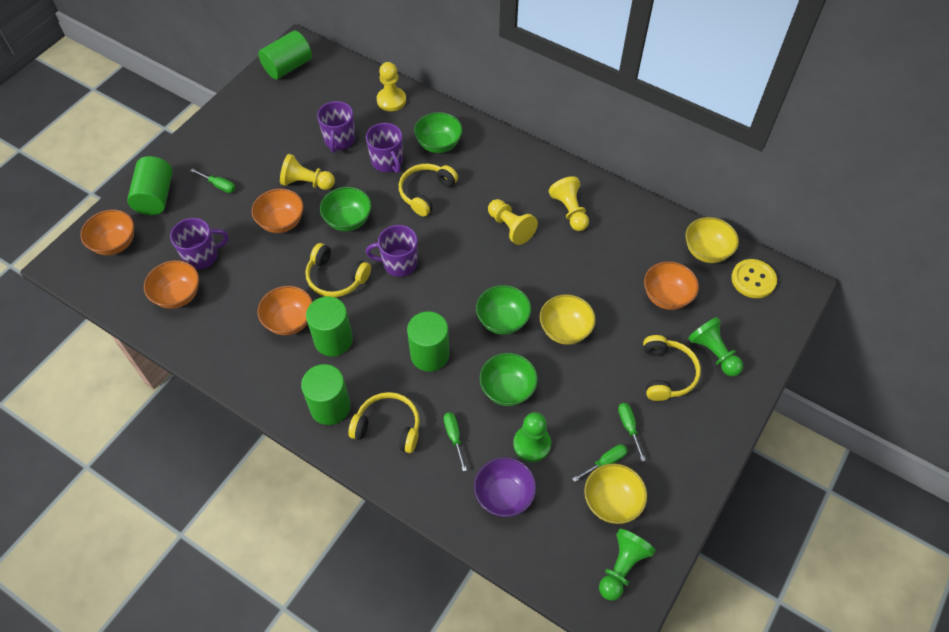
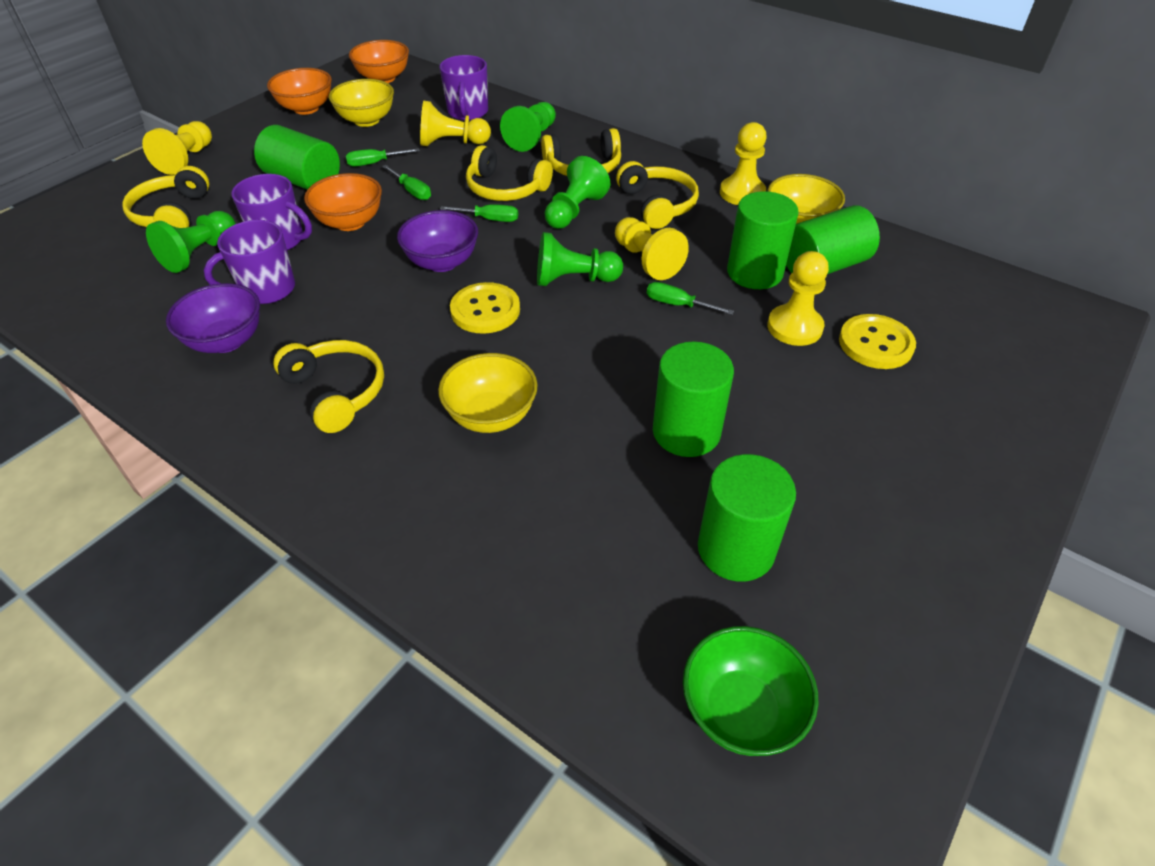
green bowl: [320,187,372,231] [414,112,463,153] [476,285,531,335] [480,353,538,406] = 4 -> [683,626,819,756] = 1
green pawn: [513,412,551,462] [599,529,656,601] [688,317,743,376] = 3 -> [146,211,236,273] [500,102,556,152] [537,232,623,286] [545,156,611,229] = 4
orange bowl: [80,210,134,255] [144,260,199,309] [252,188,304,233] [258,286,313,335] [644,261,699,310] = 5 -> [267,68,332,115] [304,173,382,231] [349,40,409,83] = 3
purple bowl: [474,457,536,517] = 1 -> [166,283,260,353] [397,210,478,272] = 2
purple mug: [170,218,229,270] [317,101,355,153] [366,123,403,173] [366,225,418,277] = 4 -> [204,220,295,304] [231,174,312,250] [440,55,488,121] = 3
yellow button: [731,259,777,298] = 1 -> [450,282,520,334] [839,314,916,369] = 2
yellow headphones: [305,243,371,297] [348,392,420,453] [399,164,458,216] [643,335,701,401] = 4 -> [122,166,209,228] [273,340,384,433] [466,145,553,201] [541,128,621,176] [616,161,699,229] = 5
yellow pawn: [280,154,335,190] [377,62,406,111] [488,199,538,245] [549,176,589,231] = 4 -> [142,121,212,175] [420,101,491,146] [615,217,689,280] [720,122,767,205] [767,251,829,346] = 5

